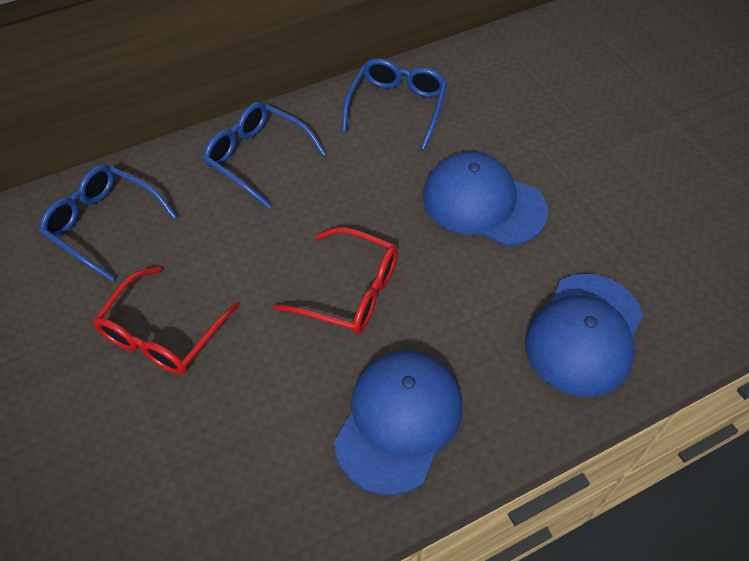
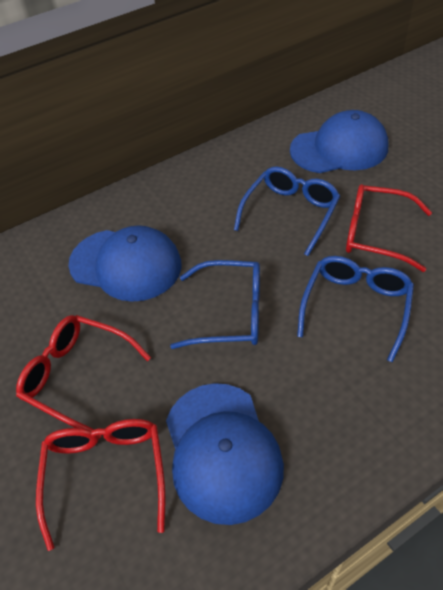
red glasses: [93,266,240,374] [274,227,398,334] = 2 -> [16,315,151,439] [36,419,165,551] [346,184,432,272] = 3

